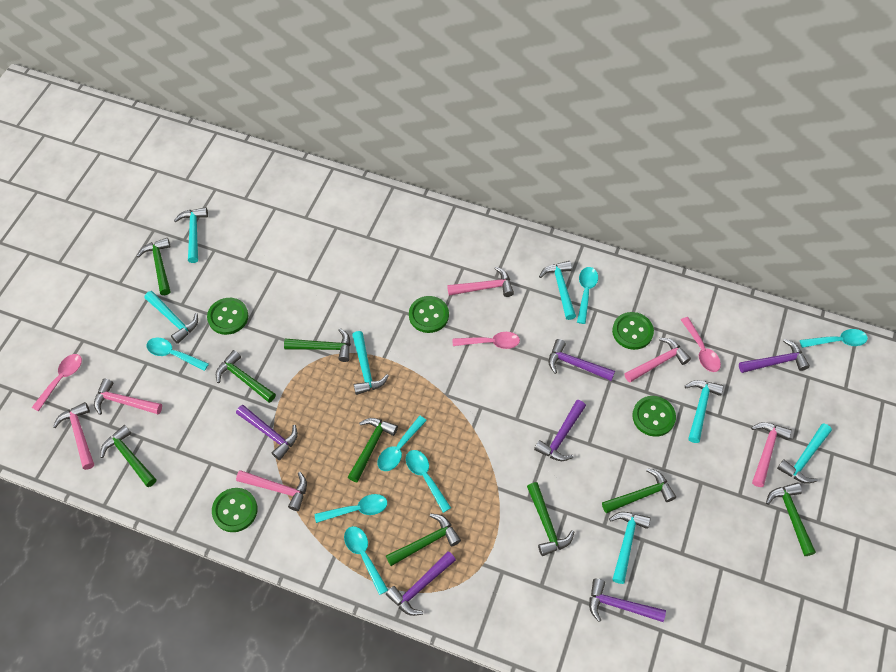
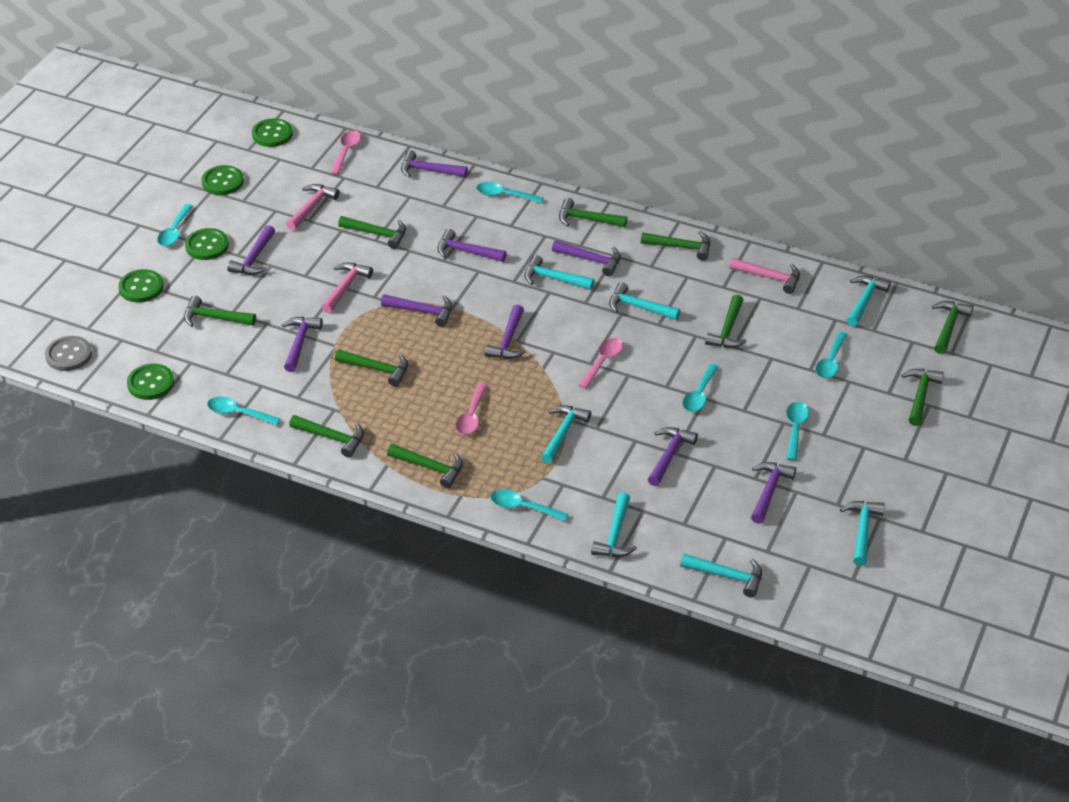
green hammer: [100,425,156,487] [137,238,170,295] [216,350,276,403] [284,328,351,362] [348,418,398,482] [386,514,461,566] [527,482,574,556] [602,468,676,513] [766,482,816,556] = 9 -> [184,295,256,327] [289,415,364,457] [335,350,408,387] [338,216,406,249] [387,444,463,488] [559,198,627,227] [641,231,710,261] [705,294,747,348] [901,369,944,426] [932,301,973,354] = 10
grey button: none = 0 -> [45,336,92,371] = 1
pink hammer: [53,402,94,470] [94,378,162,415] [236,470,307,511] [447,266,514,297] [624,338,691,382] [751,422,792,487] = 6 -> [286,184,340,230] [321,263,373,313] [730,258,800,294] = 3
purple hammer: [236,405,298,460] [386,551,456,616] [534,400,586,461] [549,339,615,381] [589,578,666,622] [739,339,810,373] = 6 -> [227,225,275,275] [282,317,323,372] [381,294,453,327] [401,150,468,177] [437,229,506,262] [484,305,526,359] [552,240,621,276] [648,427,698,486] [751,462,796,524] = 9

